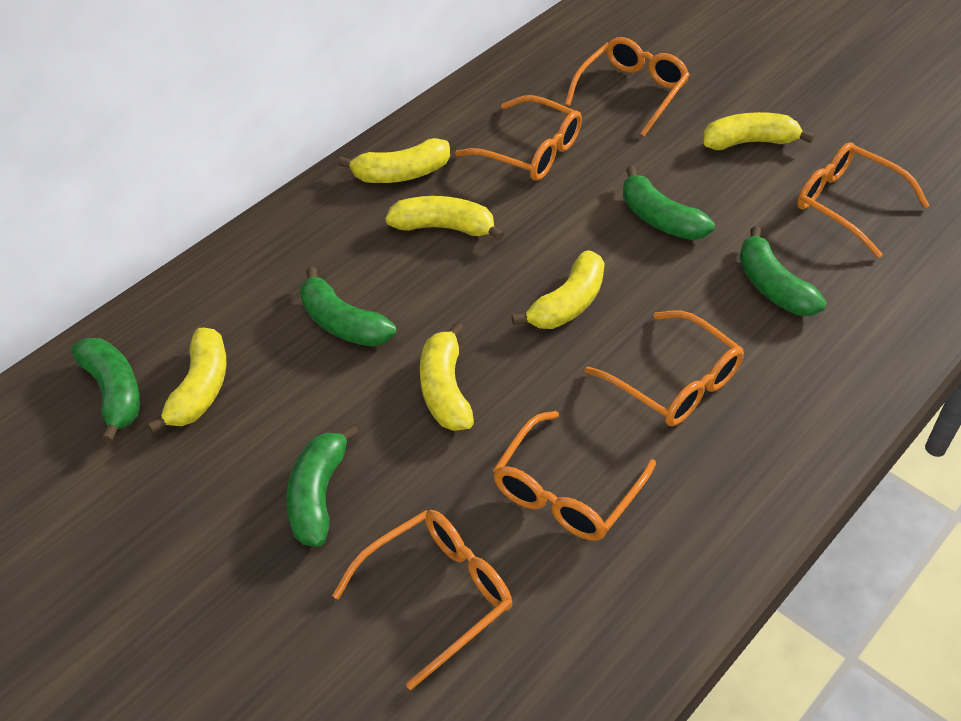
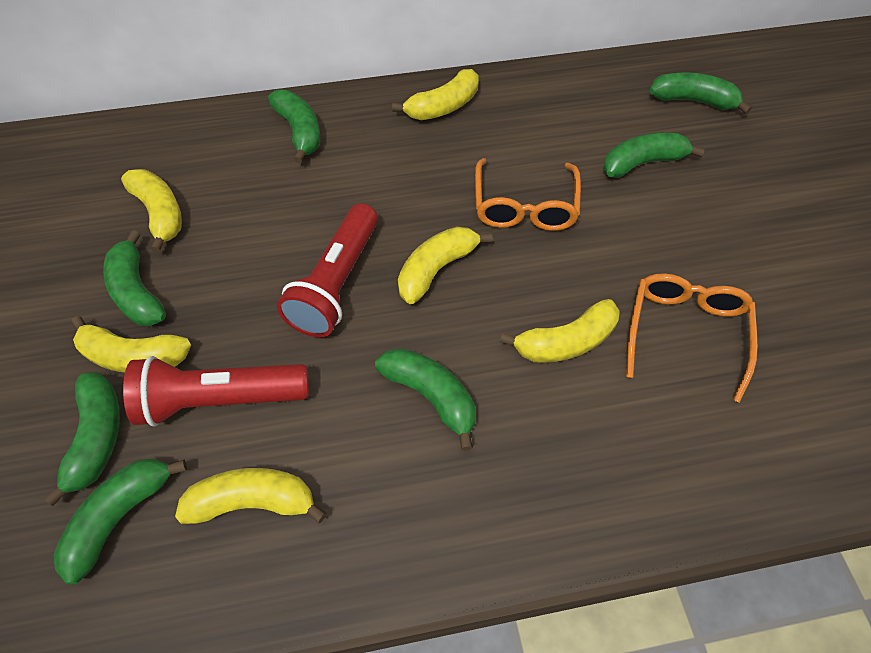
green banana: [72,338,140,443] [286,425,359,547] [300,266,396,347] [623,166,715,240] [739,226,827,316] = 5 -> [44,372,120,506] [54,458,187,585] [103,230,166,326] [268,90,320,163] [375,348,476,451] [603,132,705,178] [650,72,752,114] = 7
orange glasses: [332,510,512,690] [455,95,582,181] [493,411,656,541] [565,37,690,137] [585,310,744,426] [797,142,930,258] = 6 -> [475,158,581,231] [626,273,758,403] = 2
red flashlight: none = 0 -> [123,356,309,427] [277,203,378,337] = 2

